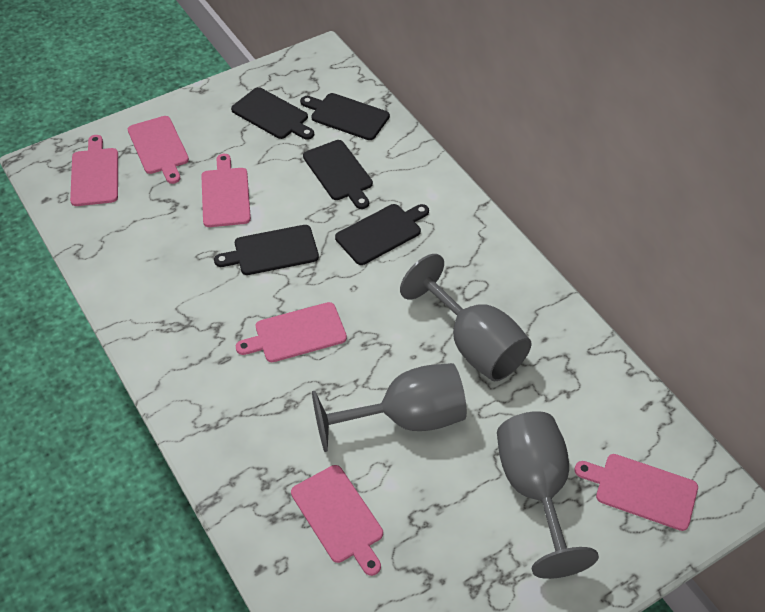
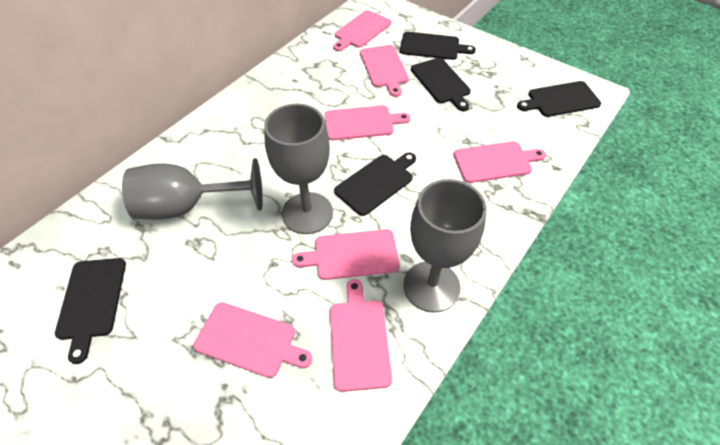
pink cutting board: [70,135,118,206] [128,116,189,184] [201,154,251,227] [236,302,347,362] [291,465,383,576] [574,454,698,531] = 6 -> [193,302,312,378] [292,229,400,280] [324,105,410,140] [330,279,392,392] [333,10,391,51] [360,45,409,97] [453,141,546,183] = 7

